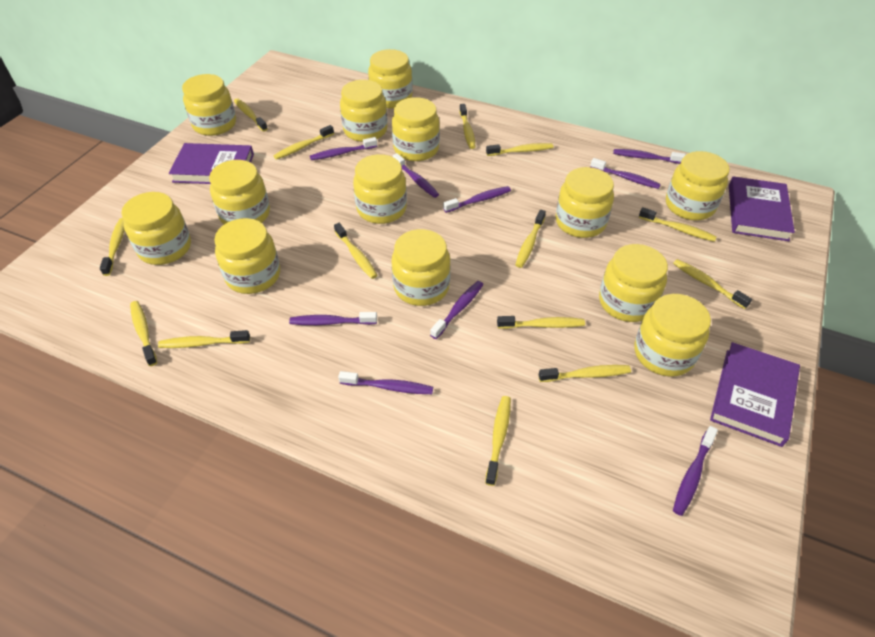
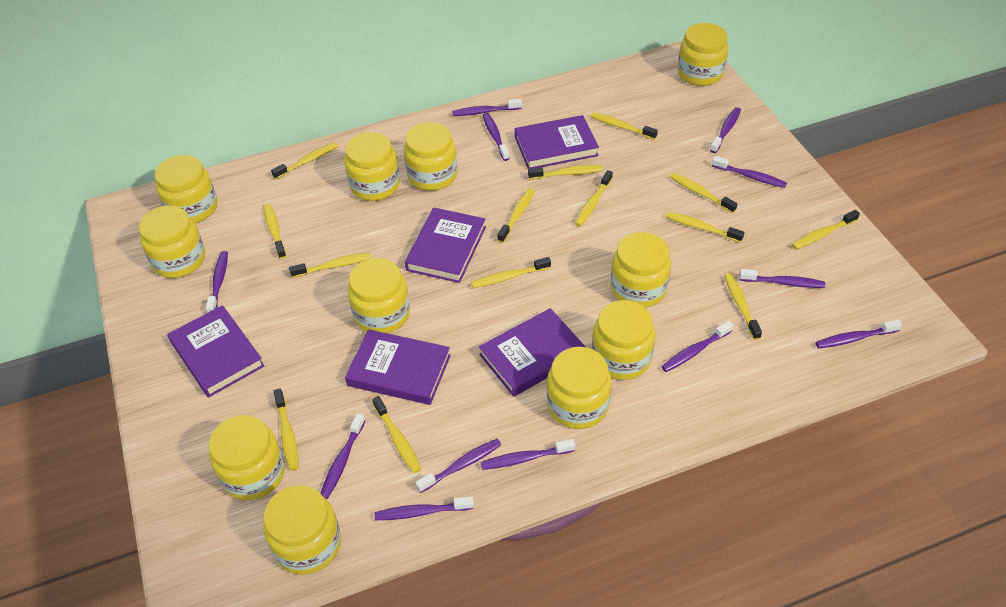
purple book: [169,143,254,184] [710,342,800,447] [729,176,795,241] = 3 -> [168,305,264,398] [345,329,451,405] [405,208,486,283] [479,308,586,397] [515,115,599,169] = 5
purple toothbrush: [289,312,377,325] [310,137,377,160] [338,371,433,394] [393,153,439,198] [430,281,484,339] [443,186,511,213] [590,158,661,189] [613,149,686,164] [673,426,718,516] = 9 -> [206,251,228,313] [321,413,366,499] [375,496,474,520] [415,439,501,493] [452,99,522,116] [480,439,575,470] [483,113,510,161] [661,321,733,372] [710,107,741,153] [712,156,787,188] [739,269,825,288] [815,319,902,349] = 12
yellow jar: [121,192,191,265] [182,74,236,136] [209,160,270,224] [214,218,280,294] [340,80,388,142] [353,154,407,224] [368,49,413,109] [392,97,440,161] [392,229,450,306] [556,167,614,238] [599,244,668,322] [634,294,711,377] [666,151,730,220] = 13 -> [139,205,205,278] [154,155,217,223] [209,415,285,500] [263,485,341,575] [344,132,400,201] [348,258,410,333] [404,122,457,191] [547,347,612,429] [592,300,655,380] [611,232,671,308] [678,23,728,86] = 11

